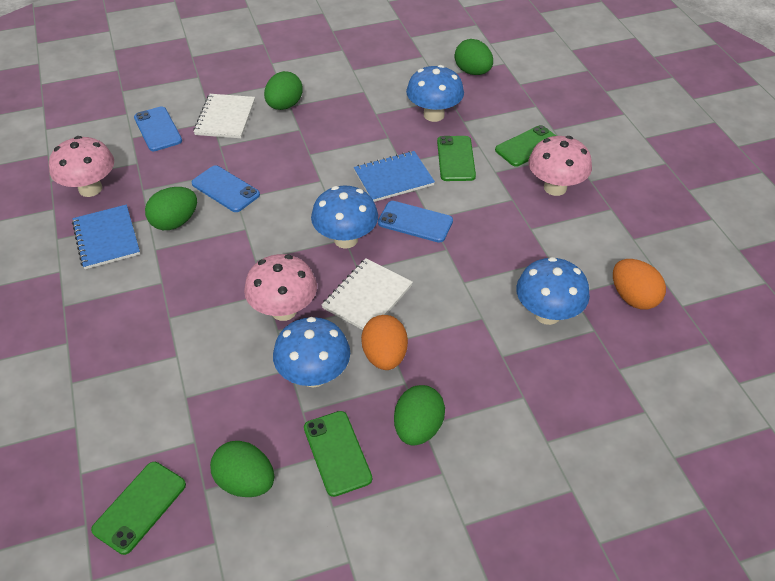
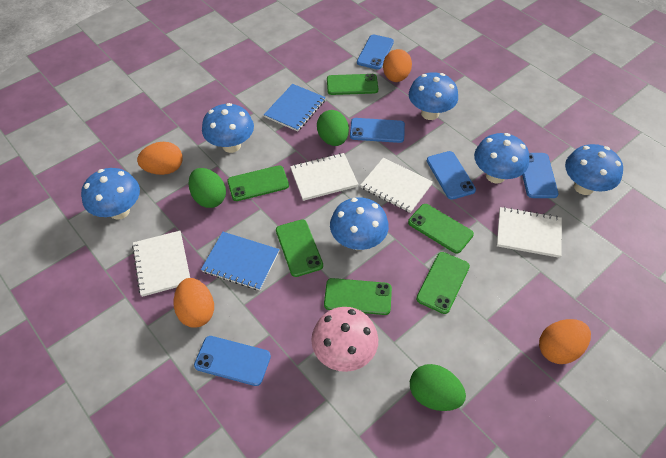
blue mushroom: [273,317,350,388] [311,186,378,248] [406,65,464,122] [516,257,590,325] = 4 -> [81,168,140,220] [202,103,254,153] [330,197,389,250] [409,72,458,120] [474,133,529,183] [565,144,623,195] = 6
blue phone: [134,106,182,151] [192,165,260,212] [378,201,453,243] = 3 -> [194,336,271,386] [350,118,405,143] [357,34,394,70] [427,151,476,200] [522,153,558,198] = 5
green egg: [145,187,197,230] [210,441,274,497] [264,71,303,110] [394,385,445,446] [455,39,493,75] = 5 -> [188,168,226,208] [317,110,349,146] [410,364,466,411] = 3
green phone: [91,462,186,555] [304,411,372,497] [437,136,476,181] [495,125,556,167] = 4 -> [227,165,289,201] [276,219,323,277] [324,278,392,315] [327,74,378,95] [408,204,474,254] [416,252,470,314] = 6
orange egg: [361,315,408,370] [613,259,666,310] = 2 -> [137,142,183,175] [173,278,214,327] [383,49,412,82] [539,319,591,364] = 4
pink mushroom: [49,136,114,197] [244,254,317,321] [528,136,592,196] = 3 -> [311,307,378,372] = 1
white notebook: [193,94,255,138] [322,258,413,330] = 2 -> [132,231,190,297] [290,153,358,201] [360,157,433,213] [497,207,562,258] = 4

